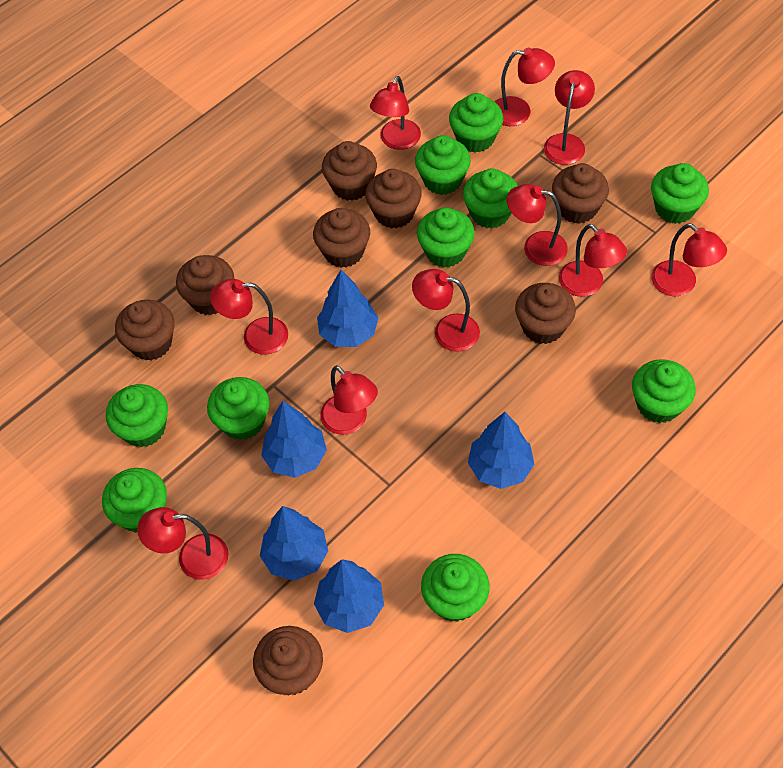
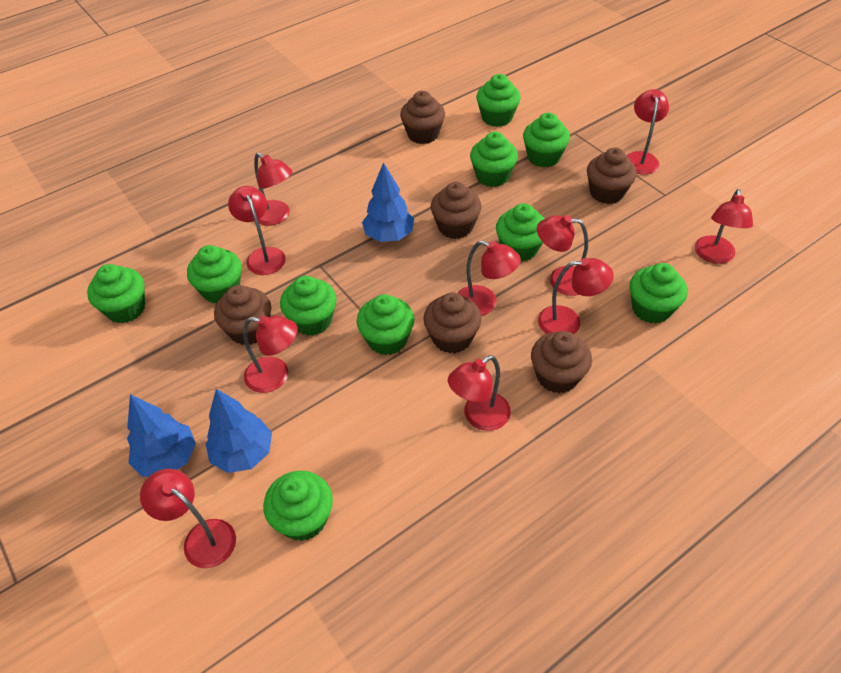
blue tree: [260,506,328,581] [261,401,327,478] [314,559,384,633] [317,270,378,347] [468,412,534,489] = 5 -> [127,394,196,477] [206,389,272,473] [362,162,414,242] = 3
brown cupcake: [115,300,175,361] [176,255,234,315] [253,626,323,695] [313,208,370,268] [322,141,377,201] [365,169,422,229] [515,283,576,344] [552,163,609,224] = 8 -> [214,285,271,345] [400,91,445,144] [423,293,482,353] [431,182,481,239] [531,331,592,393] [587,148,637,204] = 6

